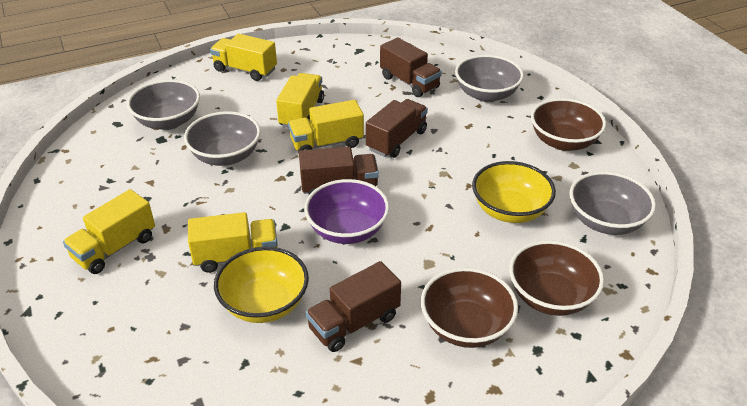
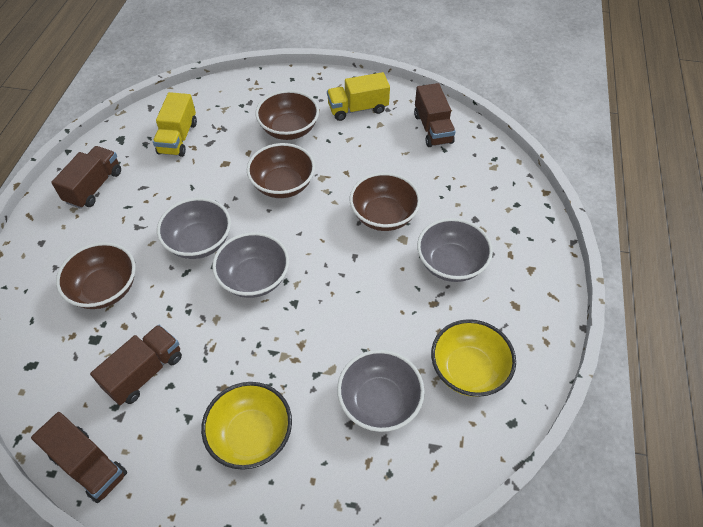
brown bowl: [421,267,518,348] [509,240,604,316] [531,98,606,151] = 3 -> [56,242,136,309] [247,143,315,198] [255,90,319,140] [350,173,421,231] = 4
purple bowl: [304,179,389,244] = 1 -> none = 0
yellow truck: [63,189,155,274] [188,212,278,273] [210,34,277,81] [276,73,324,128] [288,100,364,153] = 5 -> [153,92,197,157] [327,72,390,121] = 2

